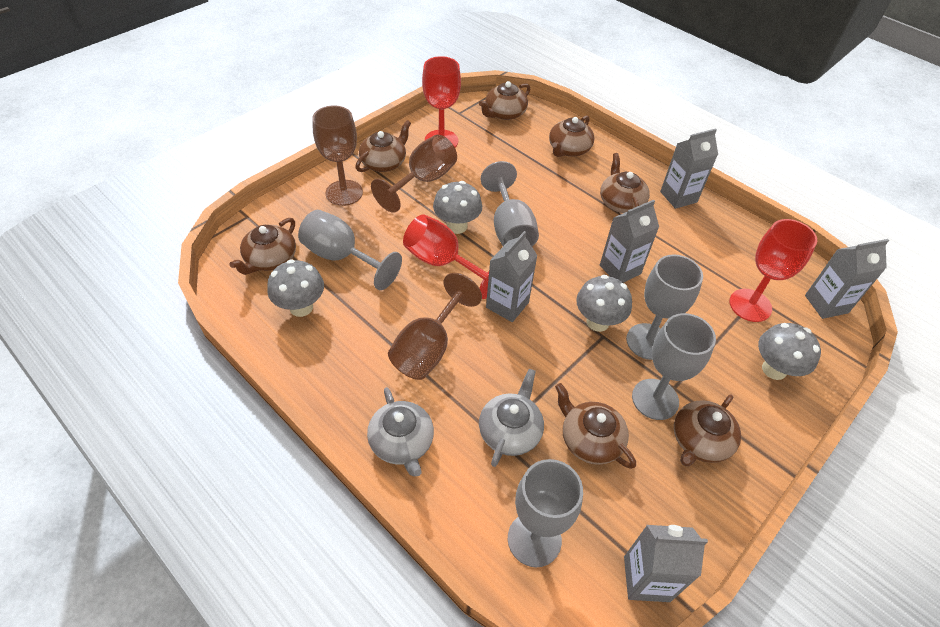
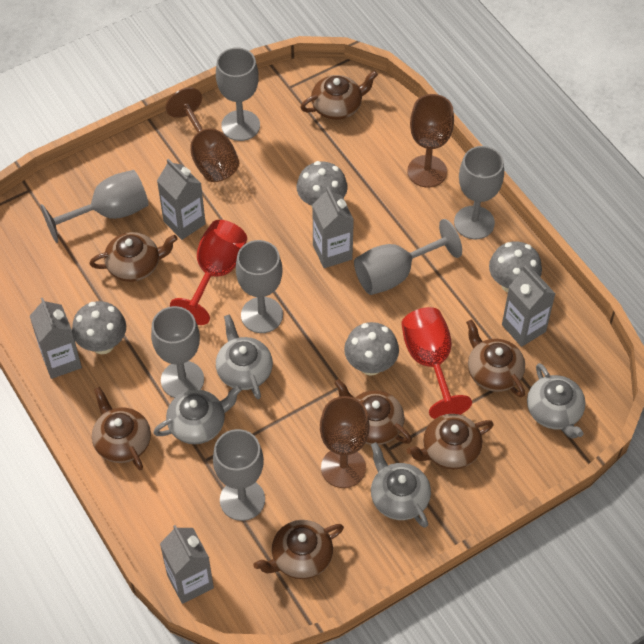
grey goblet: [298,210,402,290] [481,161,539,246] [508,459,583,567] [626,254,703,360] [632,313,716,420] = 5 -> [40,170,149,243] [151,306,204,398] [213,429,265,521] [216,48,260,141] [236,240,283,333] [354,219,462,295] [454,146,504,239] = 7
grey teapot: [367,387,434,476] [479,369,544,467] = 2 -> [154,386,242,444] [216,314,273,399] [371,442,431,528] [527,363,585,439] = 4
red goblet: [403,215,489,299] [422,56,461,147] [729,219,817,322] = 3 -> [170,220,247,325] [401,307,472,419] = 2

